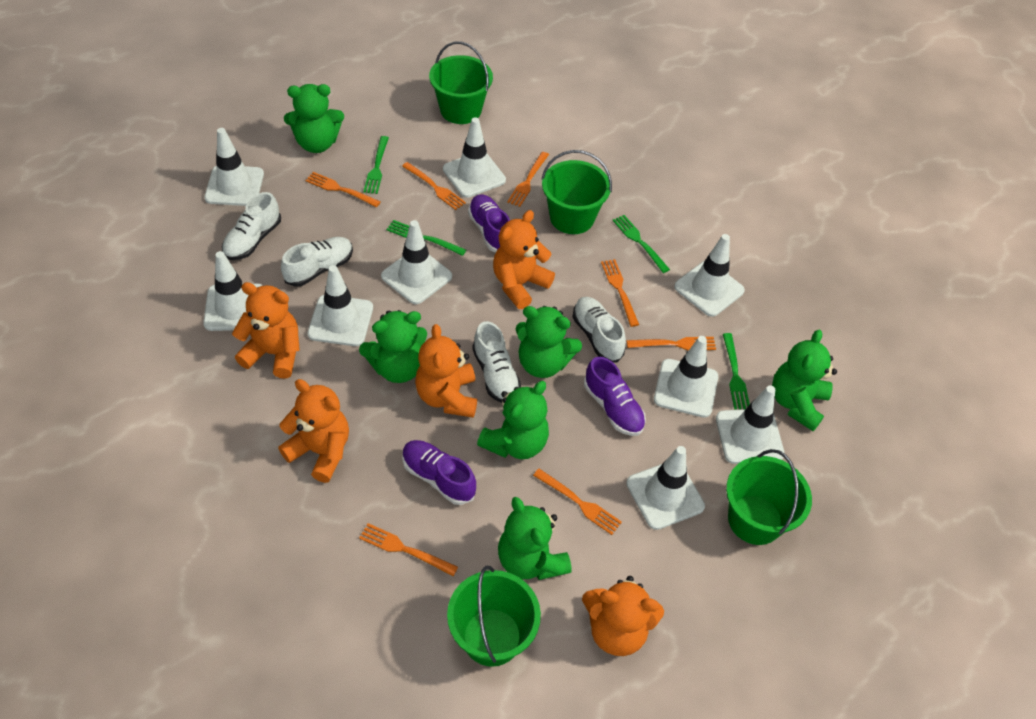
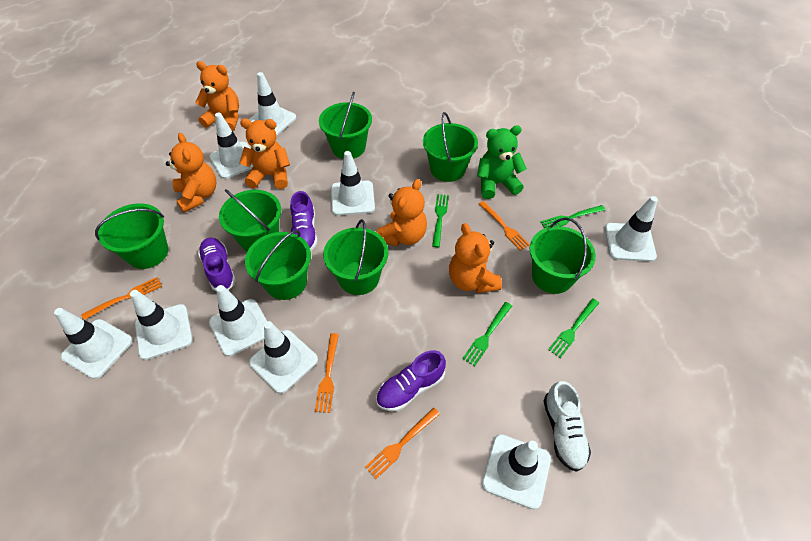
green bucket: [429,41,493,124] [447,566,541,667] [541,150,612,234] [726,449,812,545] = 4 -> [95,203,168,269] [219,189,281,252] [245,230,311,300] [319,92,372,159] [323,219,388,295] [423,112,478,182] [530,218,596,294] = 7
green teddy bear: [284,84,344,153] [359,310,427,383] [477,381,549,459] [498,497,571,580] [516,306,582,378] [772,330,837,431] = 6 -> [477,125,527,199] = 1
orange fork: [305,172,381,207] [359,523,458,576] [402,162,466,210] [507,152,549,207] [533,469,622,535] [601,259,639,327] [627,337,716,351] = 7 -> [81,277,162,320] [315,333,339,413] [365,408,440,479] [479,201,530,251] = 4
white shoe: [222,192,281,260] [281,237,353,287] [472,321,521,403] [573,297,626,363] = 4 -> [544,381,591,472] = 1

